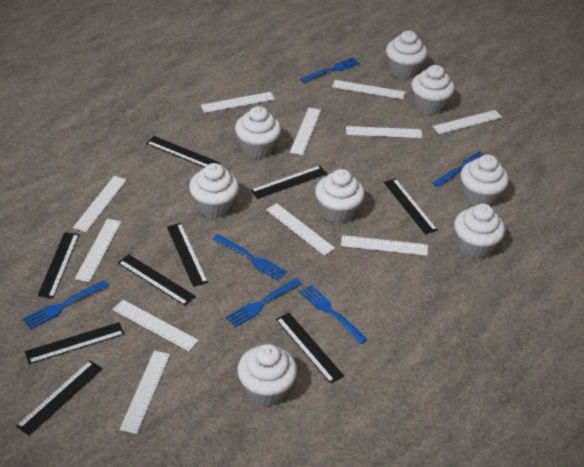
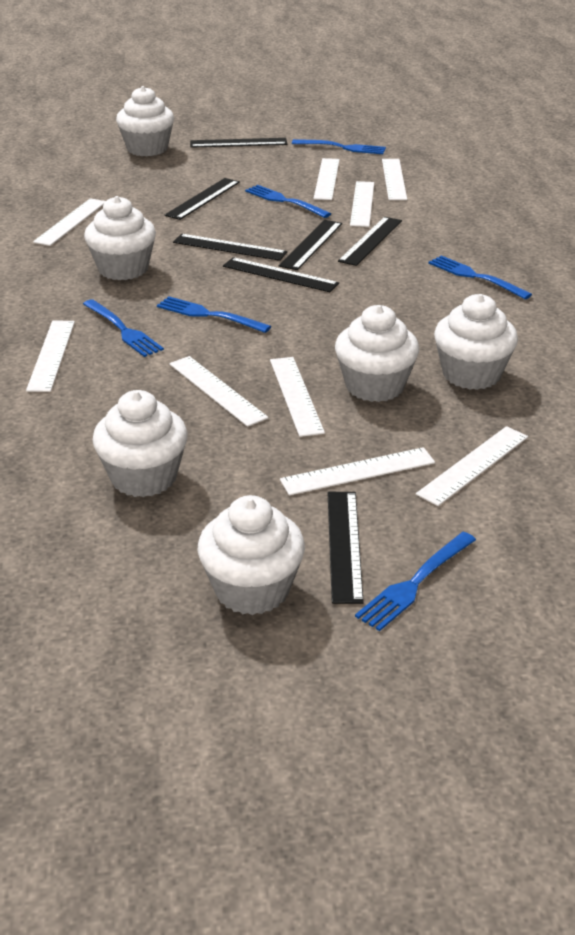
black ruler: [16,360,103,436] [25,322,125,364] [37,232,79,299] [118,254,196,306] [146,136,220,167] [167,223,208,287] [250,166,327,199] [276,313,344,384] [384,179,438,234] = 9 -> [164,178,240,220] [173,234,287,261] [190,138,287,148] [223,257,339,292] [279,220,342,270] [328,492,364,604] [338,217,402,266] = 7
white cupcake: [189,163,239,218] [235,106,282,158] [238,344,297,406] [315,169,365,224] [386,31,427,79] [411,65,455,115] [454,204,505,259] [460,154,509,206] = 8 -> [84,196,156,280] [92,390,188,497] [116,86,174,156] [198,495,305,615] [335,305,419,402] [434,294,518,390] = 6
white ruler: [73,176,127,232] [75,219,121,282] [113,300,199,351] [120,351,170,434] [201,92,275,113] [266,203,335,256] [290,108,321,155] [332,80,405,99] [341,235,428,256] [346,126,423,138] [433,110,502,134] = 11 -> [26,321,75,392] [33,198,106,246] [169,356,268,427] [270,357,325,437] [280,447,435,495] [314,158,340,200] [350,181,374,227] [382,159,407,200] [416,426,528,506] = 9

